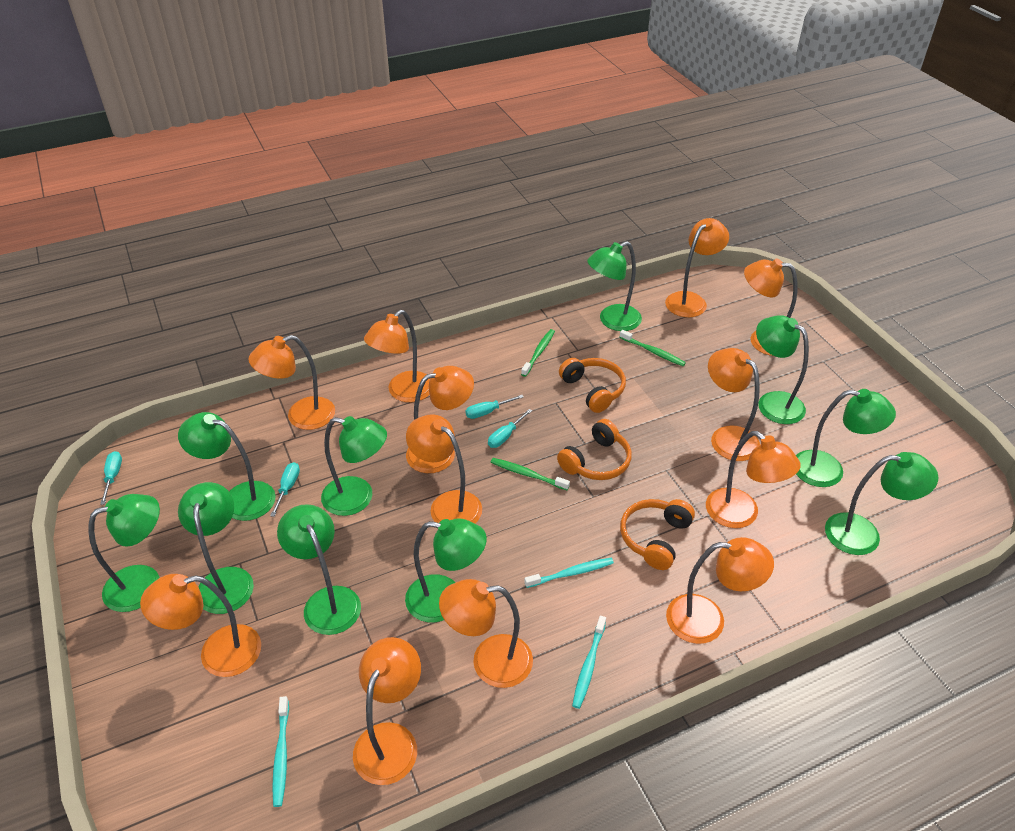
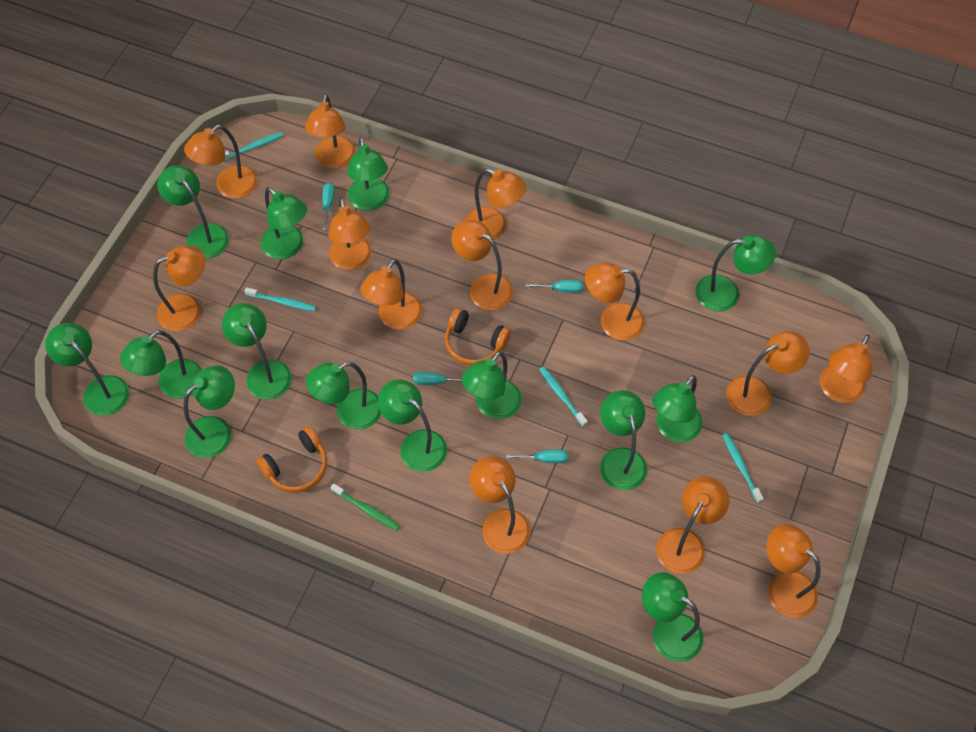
green lamp: [88,494,160,612] [178,412,276,521] [178,482,254,614] [277,504,361,635] [321,416,387,516] [405,518,487,622] [587,241,642,331] [756,315,809,424] [796,389,896,487] [825,452,938,555] = 10 -> [45,323,129,416] [120,330,202,399] [157,165,229,259] [184,365,235,458] [222,303,292,399] [261,187,307,259] [306,362,381,429] [347,137,389,211] [378,379,447,472] [462,351,521,419] [600,390,647,490] [642,572,703,662] [653,375,702,442] [695,235,776,312] = 14
green toothbrush: [491,458,570,490] [521,329,555,377] [620,330,686,366] = 3 -> [330,483,400,531] = 1
orange headphones: [557,419,632,480] [559,358,626,413] [620,499,695,570] = 3 -> [256,426,327,492] [445,308,511,366] = 2
orange lamp: [140,574,261,677] [248,335,335,430] [353,637,421,785] [364,310,430,402] [406,366,474,473] [406,414,482,524] [439,579,533,688] [665,218,729,317] [666,537,774,644] [706,431,801,528] [708,348,760,461] [744,259,797,356] = 12 -> [153,246,205,331] [184,125,258,199] [305,94,356,169] [329,198,372,270] [361,259,422,330] [451,220,513,310] [465,168,526,240] [470,456,530,554] [585,263,645,341] [656,477,729,574] [726,331,810,416] [766,524,821,618] [819,335,873,403] = 13
turquoise toothbrush: [272,696,289,807] [524,558,614,588] [572,616,606,709] = 3 -> [224,132,284,161] [244,287,316,312] [539,366,588,427] [722,433,764,503] = 4

